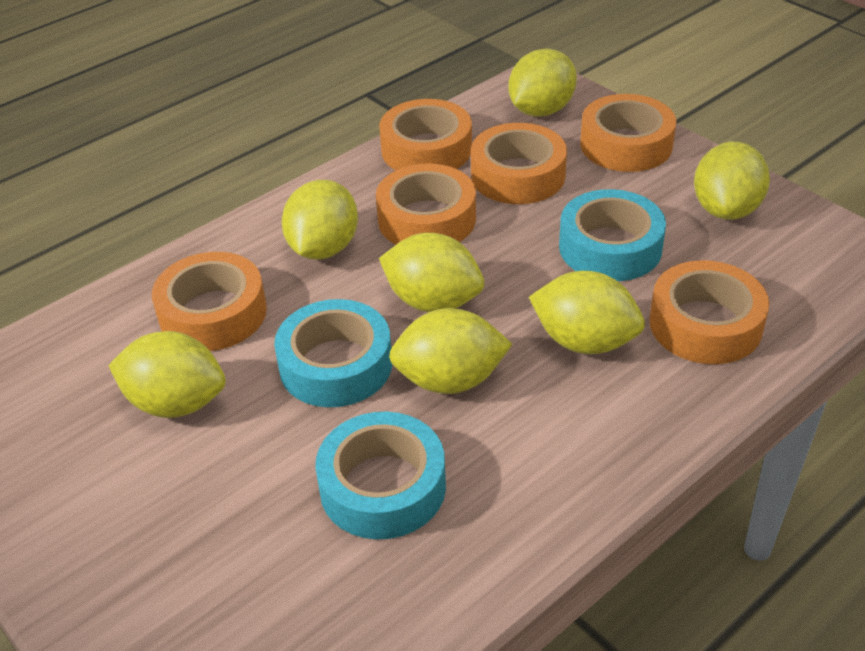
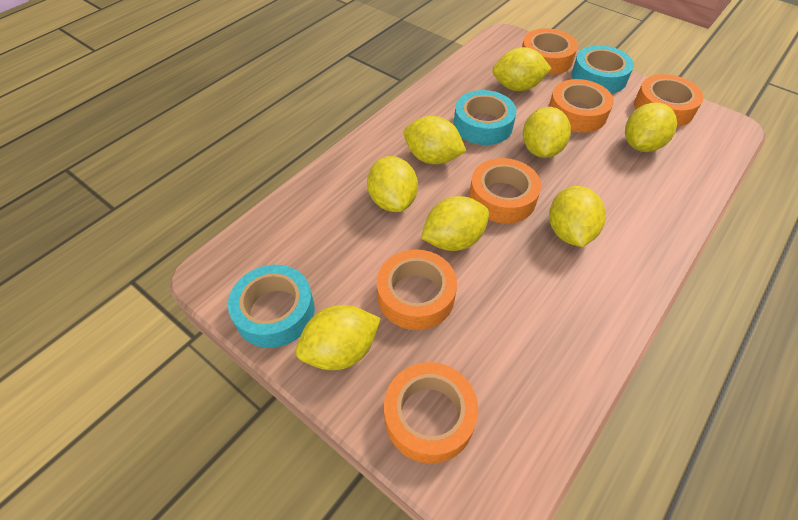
yellow lemon: [108,331,226,418] [282,180,358,260] [379,233,484,312] [389,308,512,394] [508,49,577,117] [529,271,645,354] [694,142,770,220] = 7 -> [296,305,381,370] [367,156,418,212] [404,116,466,164] [421,196,489,251] [492,47,552,91] [523,107,571,158] [549,186,606,247] [625,103,677,152] = 8

